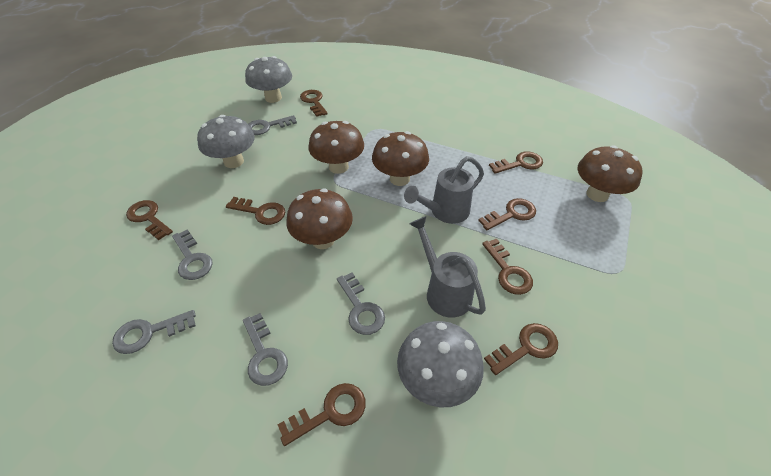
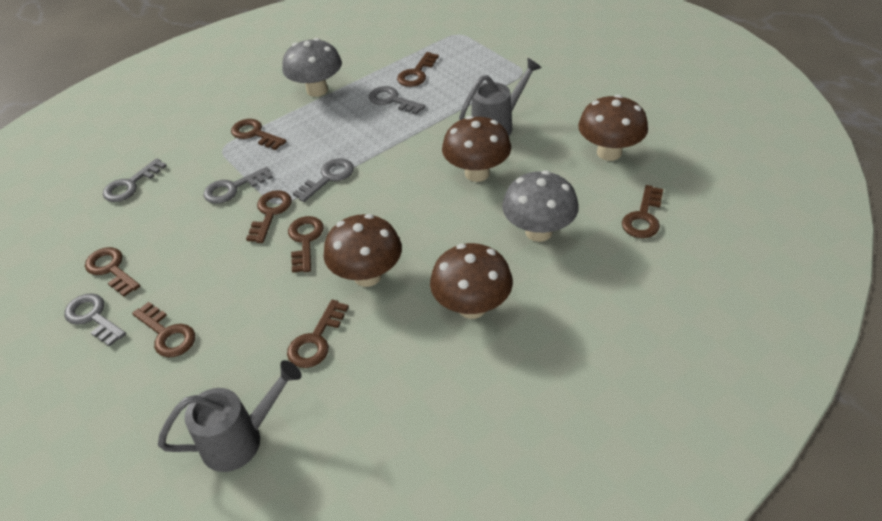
grey mushroom: [197,115,255,168] [245,56,292,103] [397,321,484,407] = 3 -> [282,38,342,97] [502,170,579,242] = 2

